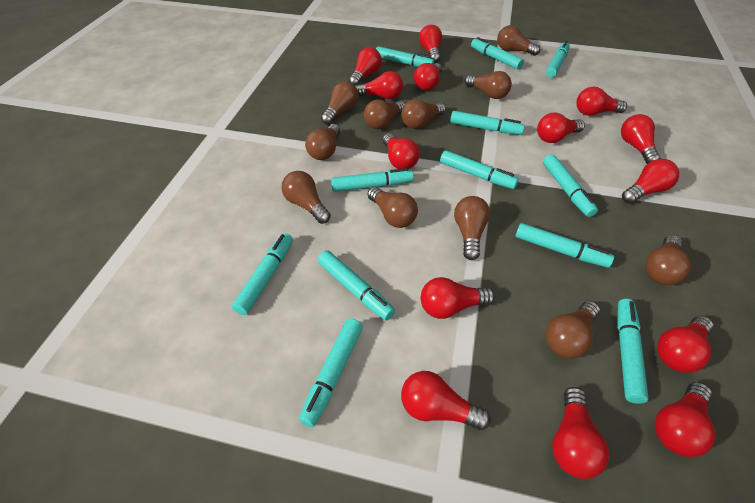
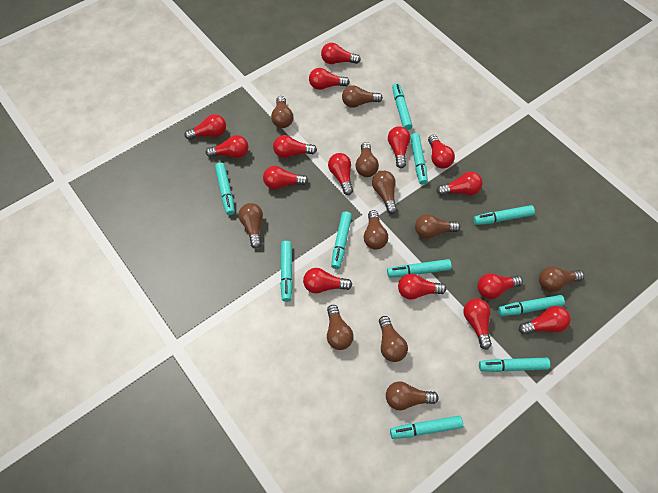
red light bulb: [349,47,382,85] [355,71,403,99] [383,133,420,169] [401,371,491,430] [414,63,442,91] [419,25,442,63] [421,277,495,319] [537,113,585,143] [552,387,609,479] [576,87,627,116] [621,114,660,164] [622,159,679,204] [655,382,716,457] [657,316,713,373] = 14 -> [185,114,226,140] [206,135,248,158] [263,166,308,189] [273,135,317,158] [303,268,352,293] [309,68,349,90] [321,43,361,64] [328,153,353,195] [388,126,410,168] [398,274,446,300] [428,135,455,169] [436,172,483,195] [463,298,492,350] [477,273,523,299] [519,306,571,335] = 15
turquoise marker: [232,233,293,315] [299,318,363,427] [318,250,395,320] [331,168,414,192] [376,46,434,67] [440,150,519,189] [450,111,525,135] [471,37,524,70] [515,223,614,268] [543,154,598,217] [546,41,570,78] [617,299,649,404] = 12 -> [215,162,235,215] [280,241,293,302] [331,211,352,269] [387,259,452,277] [390,416,463,439] [392,83,413,130] [410,133,428,185] [473,205,535,225] [479,358,550,372] [498,295,565,316] = 10

